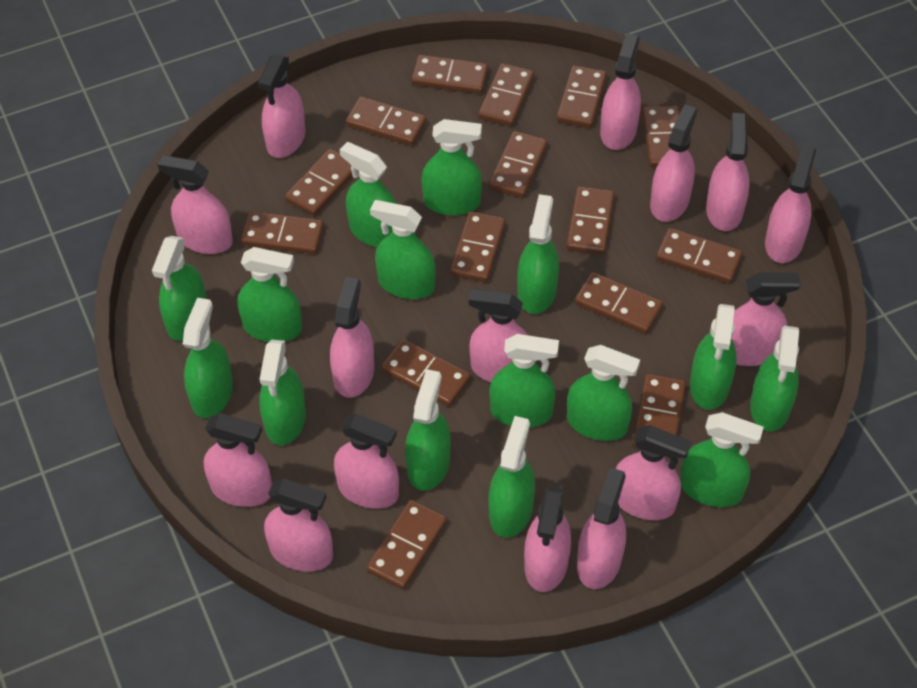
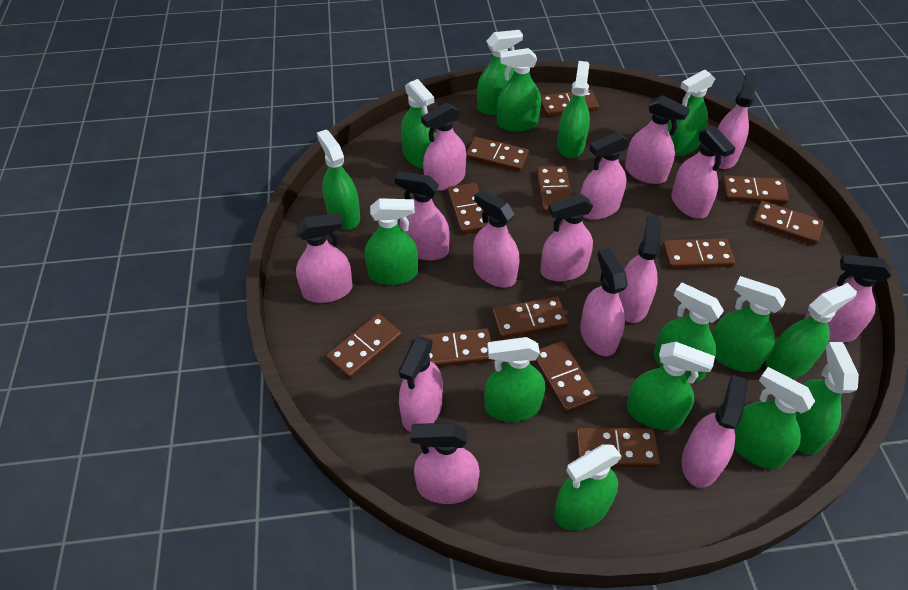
brown domino: [240,211,324,254] [285,149,352,216] [346,96,427,146] [366,500,447,590] [381,339,471,407] [411,55,488,94] [450,211,506,282] [478,63,534,126] [489,131,548,198] [556,65,607,128] [566,186,615,255] [575,272,663,334] [632,374,686,448] [642,106,680,167] [656,228,743,284] = 15 -> [326,314,402,379] [418,328,493,367] [447,183,489,234] [466,137,529,172] [492,297,568,339] [535,341,598,413] [536,166,572,214] [541,90,599,117] [576,428,660,467] [663,238,735,269] [722,175,789,204] [752,201,824,245] = 12

